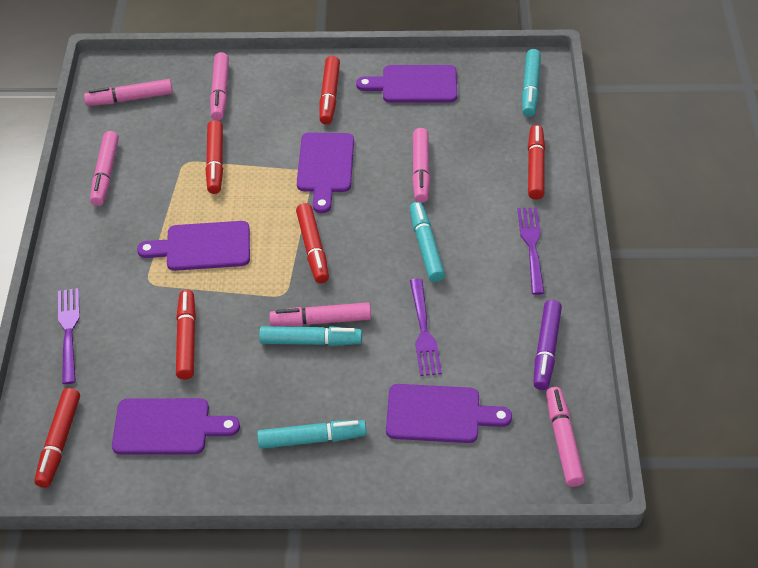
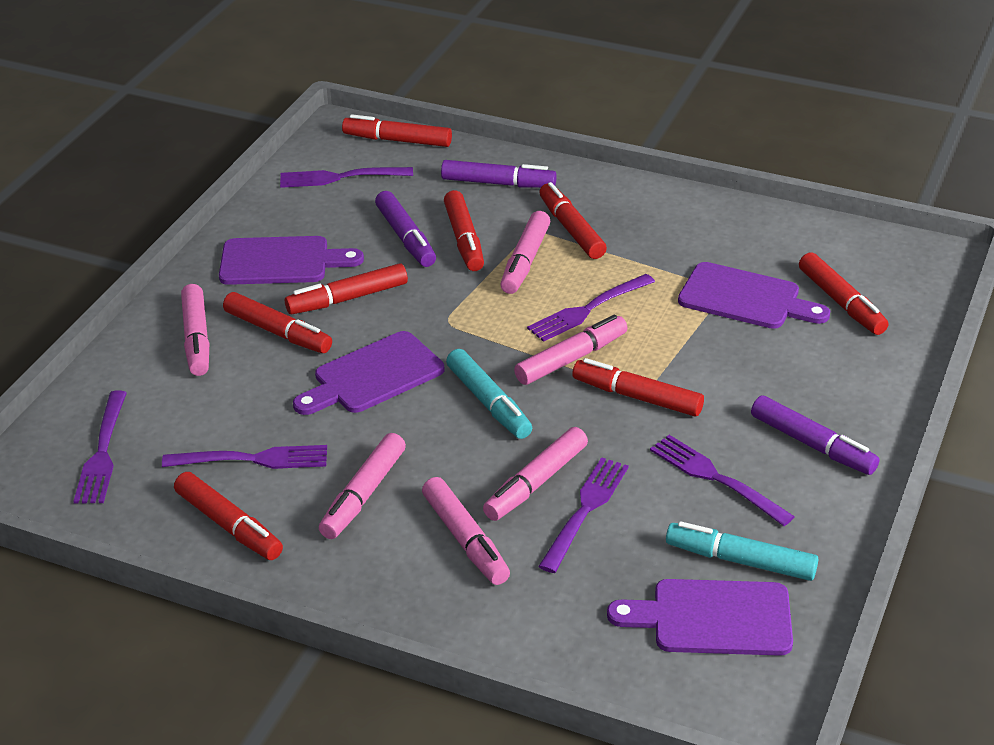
purple cutting board: [112,398,240,455] [137,221,250,271] [297,133,354,213] [356,65,457,103] [386,384,512,443] = 5 -> [219,236,364,285] [293,331,444,415] [607,579,793,656] [678,262,830,329] = 4
purple fork: [58,288,80,384] [410,278,442,376] [518,208,544,295] = 3 -> [73,391,127,503] [162,445,327,469] [280,167,413,188] [527,274,655,342] [538,457,629,573] [650,435,795,526] = 6
purple marker: [533,300,562,390] = 1 -> [375,191,436,267] [441,160,557,188] [751,396,879,475] = 3
red marker: [34,388,80,488] [176,290,196,380] [206,120,223,194] [296,203,329,283] [319,56,340,124] [528,125,545,200] = 6 -> [174,472,283,560] [223,292,332,353] [285,263,408,314] [342,114,452,147] [444,190,484,271] [539,182,607,259] [572,358,704,416] [799,252,888,335] = 8
turquoise marker: [257,420,367,449] [259,326,362,346] [410,202,445,282] [522,49,541,117] = 4 -> [446,349,532,439] [666,521,818,581] = 2

